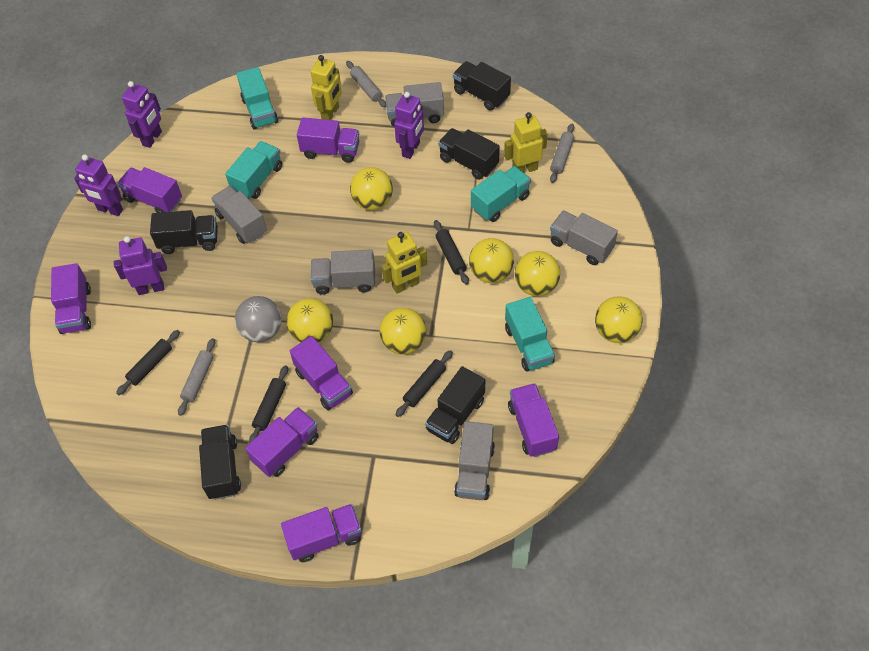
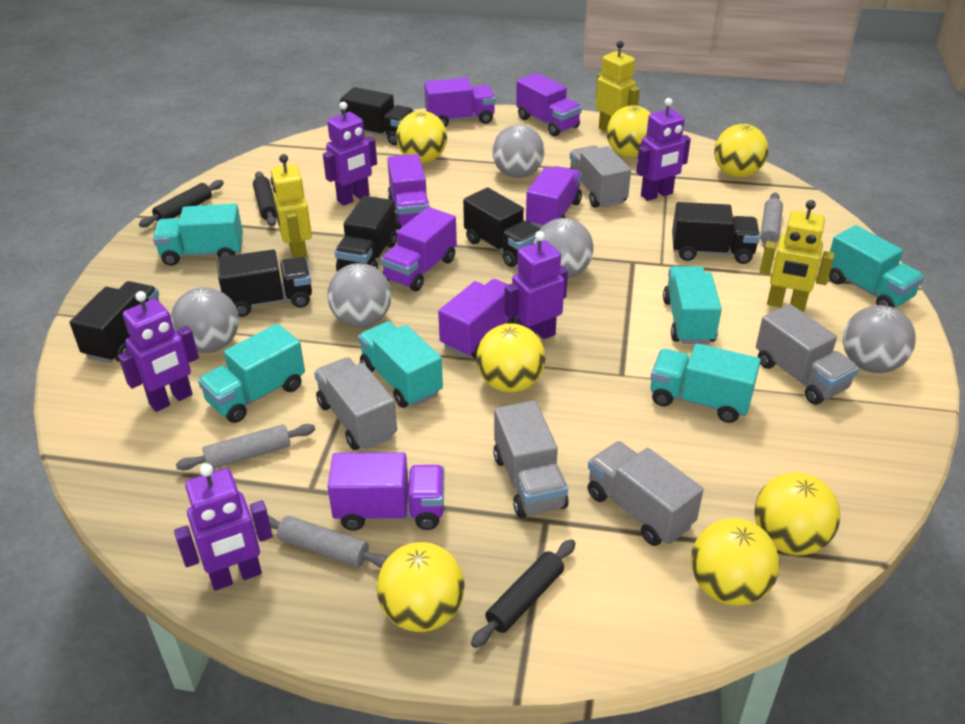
black rolling pin: [116,330,180,395] [249,365,288,443] [395,350,453,417] [434,220,469,285] = 4 -> [139,180,224,227] [253,171,276,226] [471,539,576,648] = 3
black truck: [150,210,218,254] [199,425,241,500] [425,366,485,444] [438,128,500,180] [453,61,511,110] = 5 -> [70,281,159,363] [217,249,312,317] [335,196,397,272] [340,87,415,145] [463,187,540,267] [672,202,760,264] = 6
grey ball: [235,296,282,342] = 1 -> [171,287,239,353] [327,263,392,327] [492,124,545,178] [534,218,594,278] [843,305,916,373] = 5
purple robot: [74,155,123,216] [114,236,167,295] [122,81,162,148] [394,92,424,159] = 4 -> [118,291,199,412] [174,464,273,591] [323,102,377,206] [504,231,568,339] [636,98,691,201] = 5
turquoise truck: [225,141,282,199] [236,67,278,130] [471,166,531,222] [505,297,555,372] = 4 -> [153,204,243,266] [198,324,305,423] [358,321,443,408] [651,344,761,423] [663,266,722,344] [829,225,924,308] = 6
yellow ball: [287,298,333,343] [350,167,393,210] [380,308,426,355] [469,238,514,283] [515,251,560,296] [595,296,643,343] = 6 -> [377,542,464,632] [396,111,447,163] [476,323,546,393] [606,105,651,157] [691,518,780,606] [714,124,768,177] [754,472,841,555] = 7

